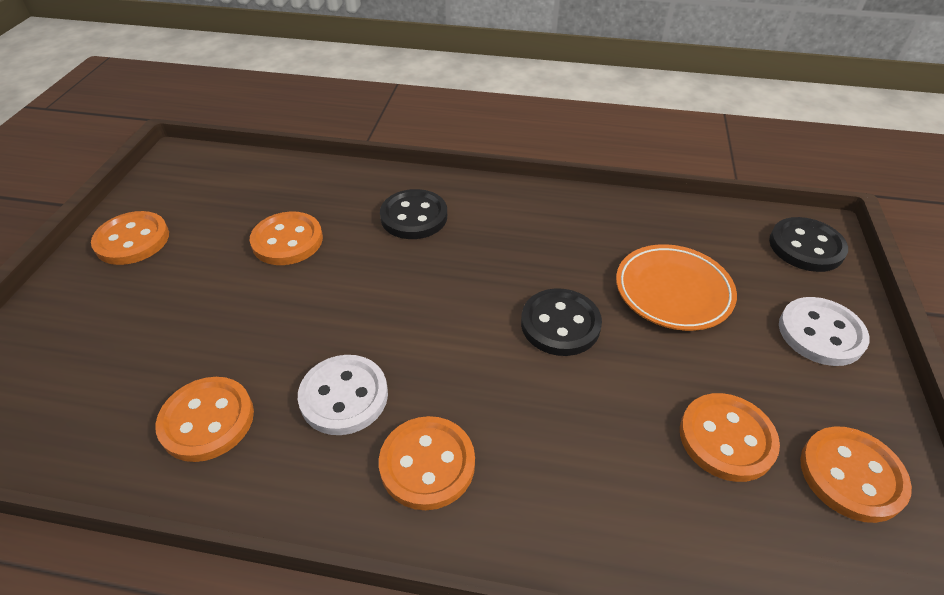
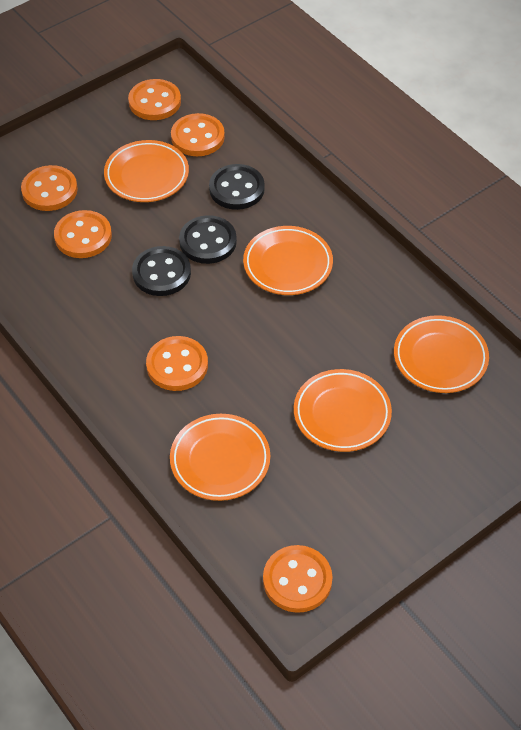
orange plate: [616,244,737,331] = 1 -> [104,140,189,202] [170,414,270,501] [243,226,333,295] [294,369,392,452] [394,315,489,393] = 5
white button: [298,355,388,435] [779,297,870,366] = 2 -> none = 0

